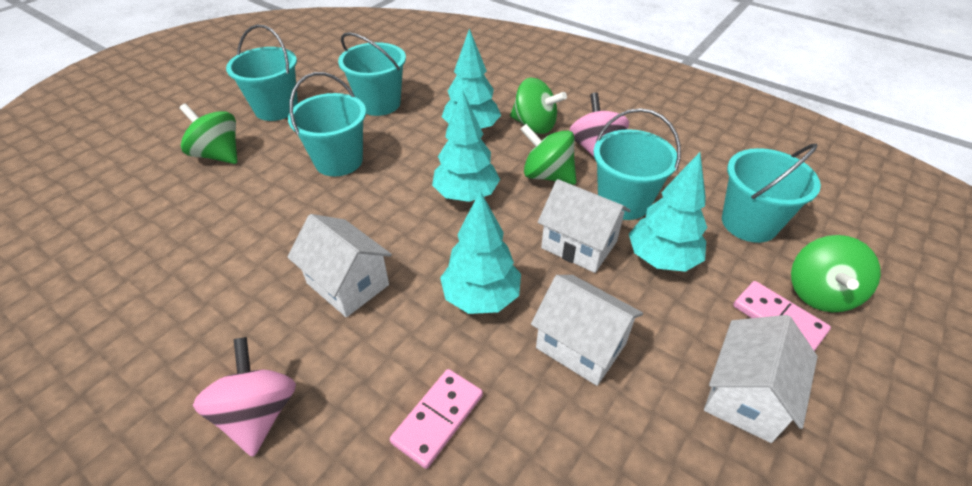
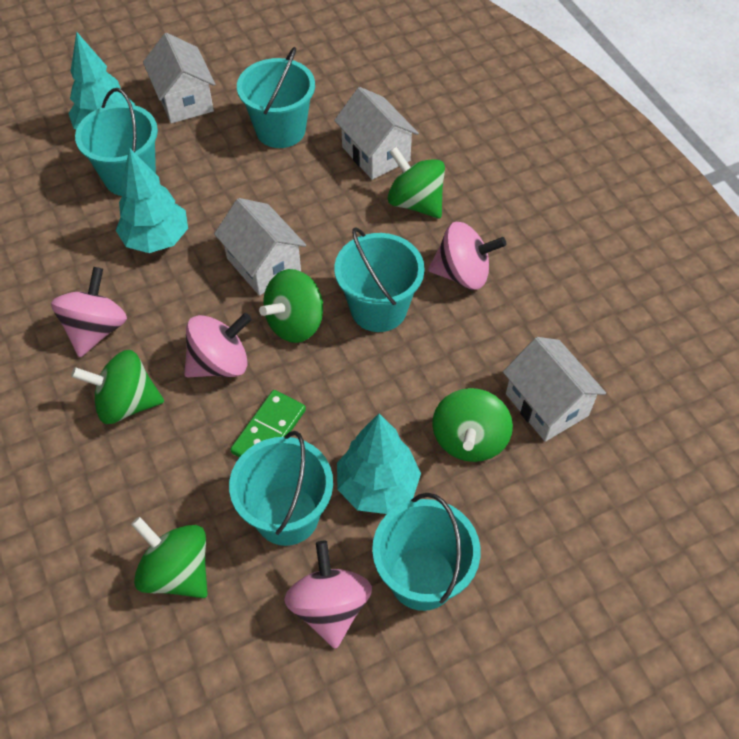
green domino: none = 0 -> [230,390,306,458] = 1
green spinning top: [179,103,238,164] [510,78,567,134] [520,124,576,185] [791,235,881,312] = 4 -> [71,350,164,424] [131,517,208,598] [259,269,323,343] [387,147,445,218] [432,388,513,462] = 5
pink domino: [390,369,483,469] [733,281,831,351] = 2 -> none = 0
pink spinning top: [193,337,296,457] [569,93,629,157] = 2 -> [51,267,127,357] [184,313,252,377] [284,541,372,649] [428,222,507,289] = 4
turquoise tree: [432,90,500,202] [440,191,521,314] [442,28,501,129] [629,152,707,272] = 4 -> [68,32,135,129] [116,148,188,253] [337,414,421,514] = 3

